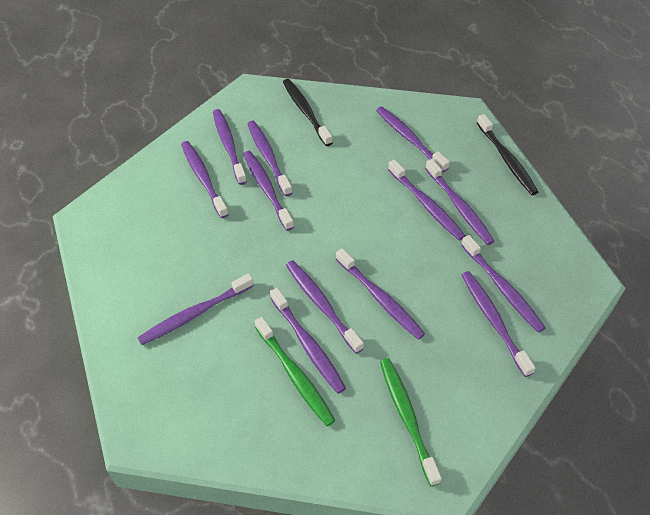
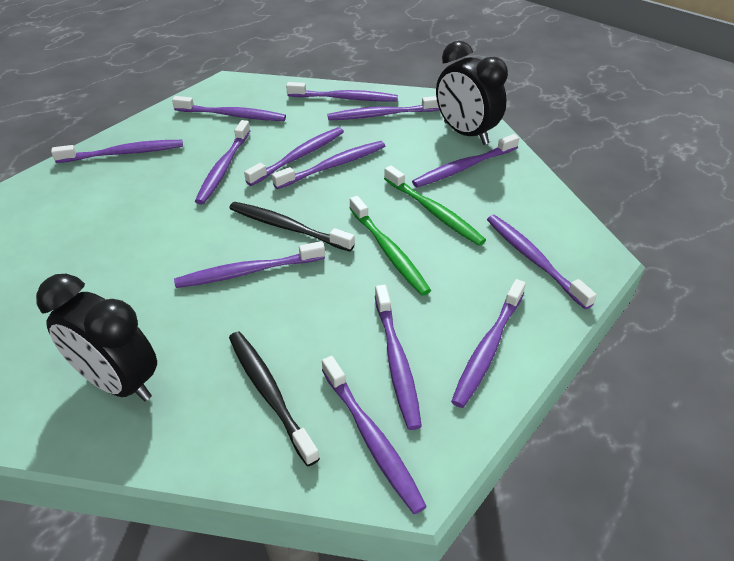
black clock: none = 0 -> [36,274,157,401] [436,41,508,145] = 2

